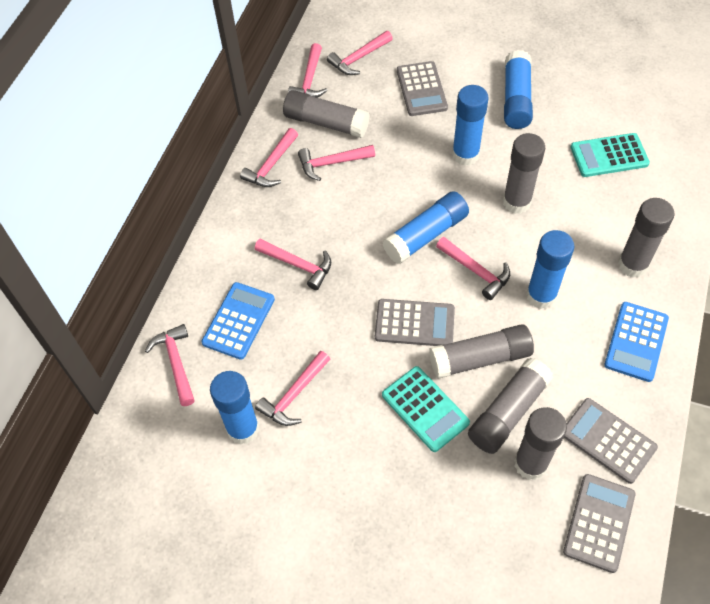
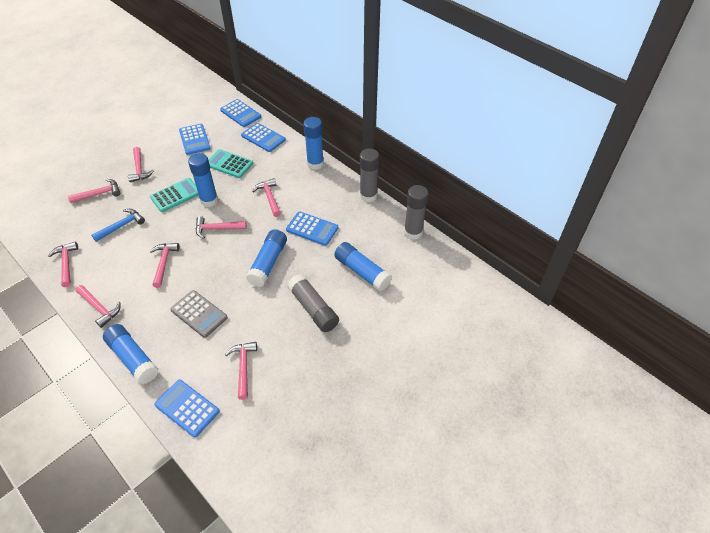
blue calculator: [202,282,275,360] [604,302,669,382] = 2 -> [155,379,220,437] [179,124,211,155] [220,99,261,127] [241,123,286,152] [286,211,338,246] = 5
blue hammer: none = 0 -> [92,209,145,242] = 1
grey calculator: [375,299,455,346] [397,61,448,116] [563,474,635,573] [564,398,658,484] = 4 -> [170,290,228,338] = 1
grey glue stick: [283,90,370,138] [429,324,534,379] [468,358,554,454] [503,133,545,214] [514,407,567,480] [618,198,674,278] = 6 -> [287,274,339,332] [360,149,379,202] [404,185,428,240] = 3

